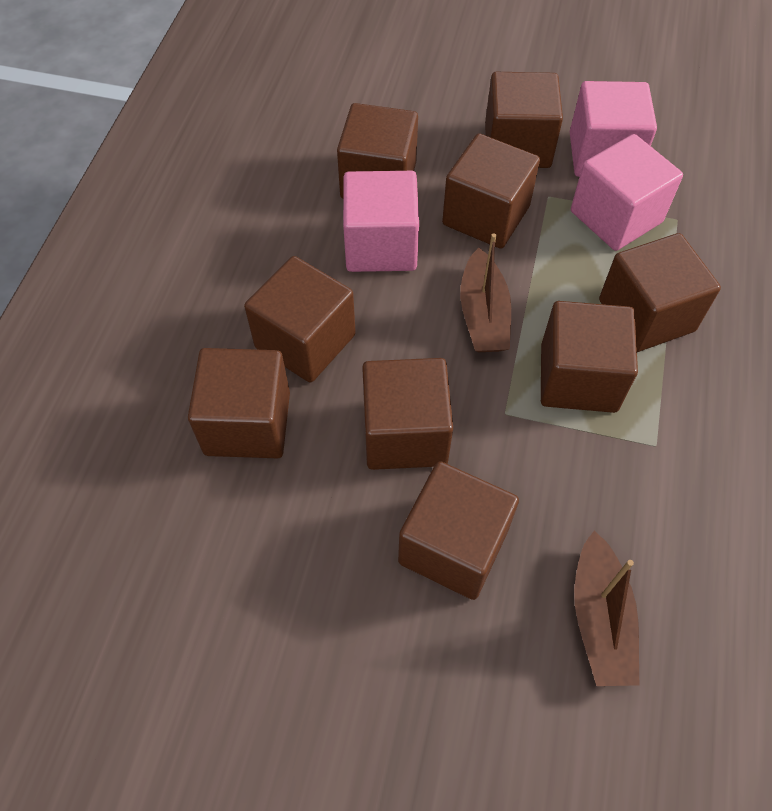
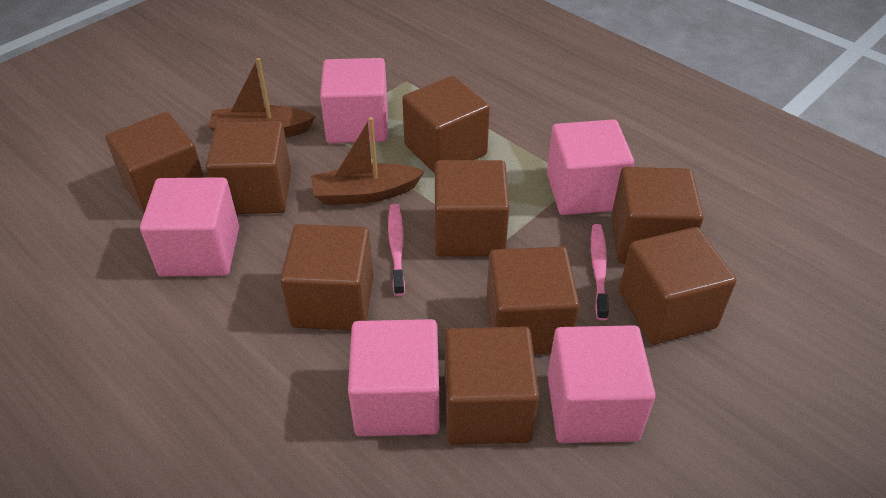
pink cube: [343,171,419,272] [570,81,657,177] [571,134,683,251] = 3 -> [140,177,239,276] [320,58,388,143] [348,319,439,436] [547,119,634,215] [547,325,656,443] = 5
pink toothbrush: none = 0 -> [388,204,405,296] [591,224,609,321] = 2

